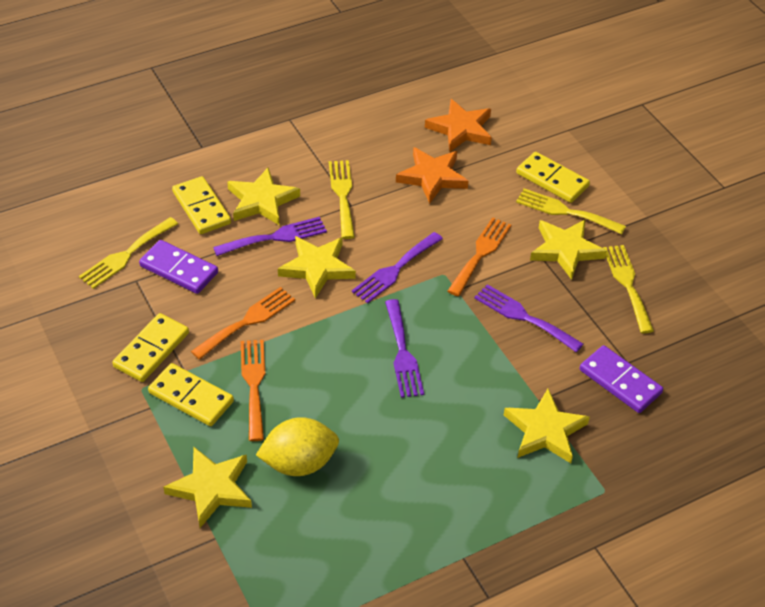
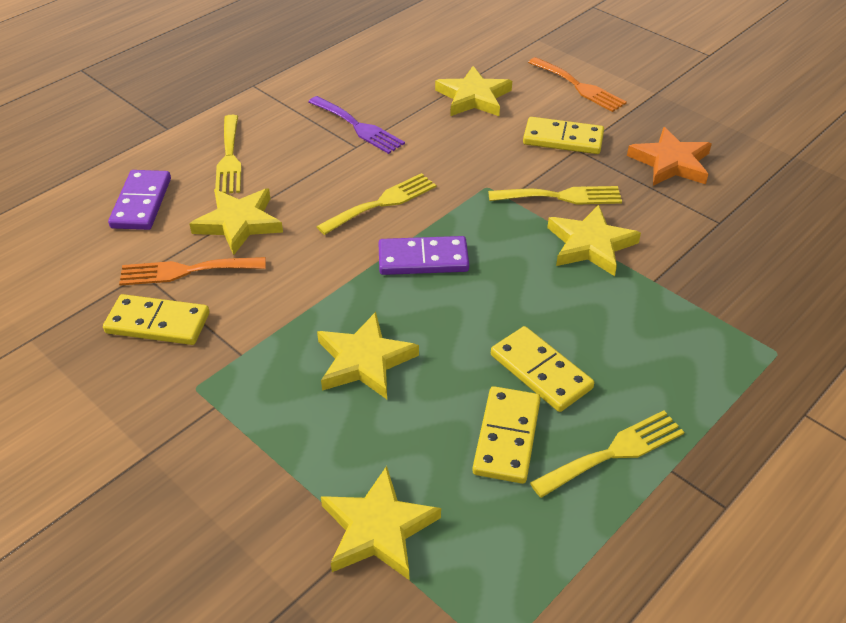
orange fork: [191,287,295,360] [241,340,265,441] [447,217,511,296] = 3 -> [119,257,266,286] [528,57,627,112] = 2
orange star: [396,147,469,204] [425,99,492,152] = 2 -> [627,127,712,186] = 1
purple fork: [213,217,327,256] [352,232,443,303] [385,299,424,398] [474,284,583,352] = 4 -> [309,96,405,154] = 1
yellow lemon: [256,417,339,476] = 1 -> none = 0

